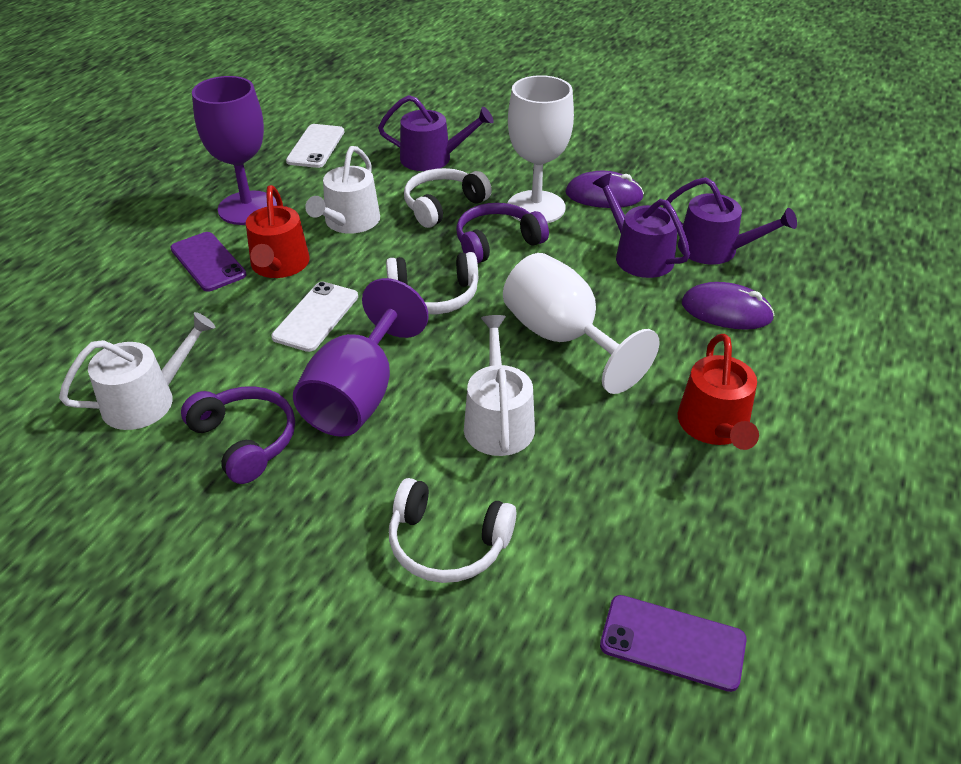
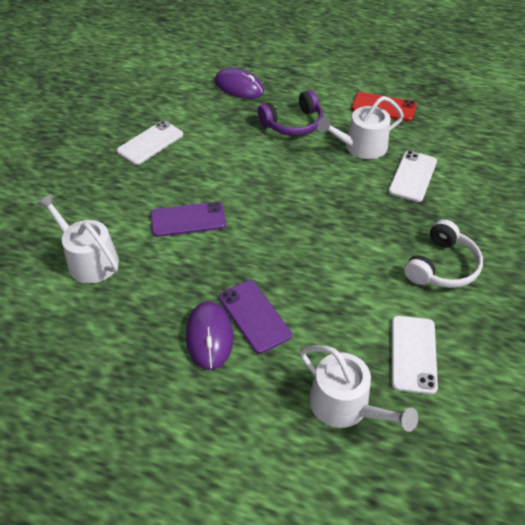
purple goblet: [192,76,277,225] [293,278,429,437] = 2 -> none = 0
purple headphones: [181,386,295,484] [456,203,549,263] = 2 -> [258,90,323,136] = 1
purple watering can: [378,95,493,171] [592,173,690,278] [663,177,797,265] = 3 -> none = 0
red phone: none = 0 -> [352,92,417,121] = 1
red watering can: [246,185,310,278] [678,334,759,450] = 2 -> none = 0
white goblet: [503,253,659,394] [508,75,574,223] = 2 -> none = 0
white headphones: [386,252,478,314] [389,478,516,583] [404,168,492,228] = 3 -> [404,219,483,288] = 1
white phone: [271,281,358,352] [286,124,345,168] = 2 -> [117,121,183,165] [388,151,437,202] [392,316,438,395] = 3

